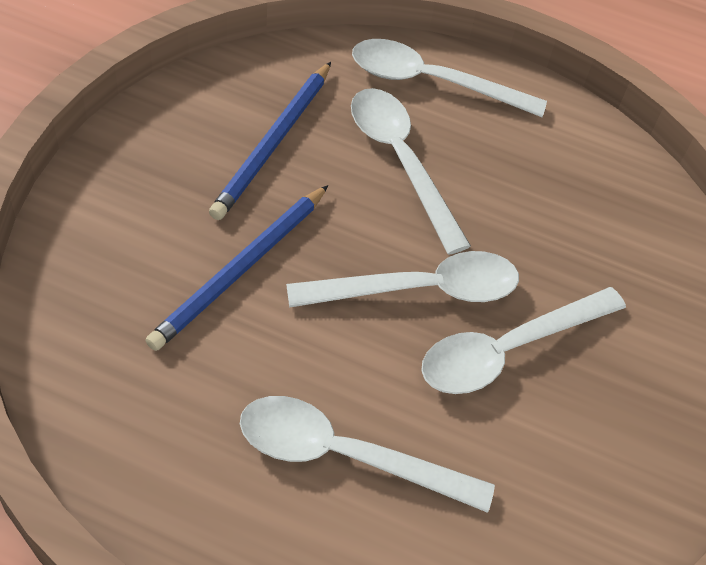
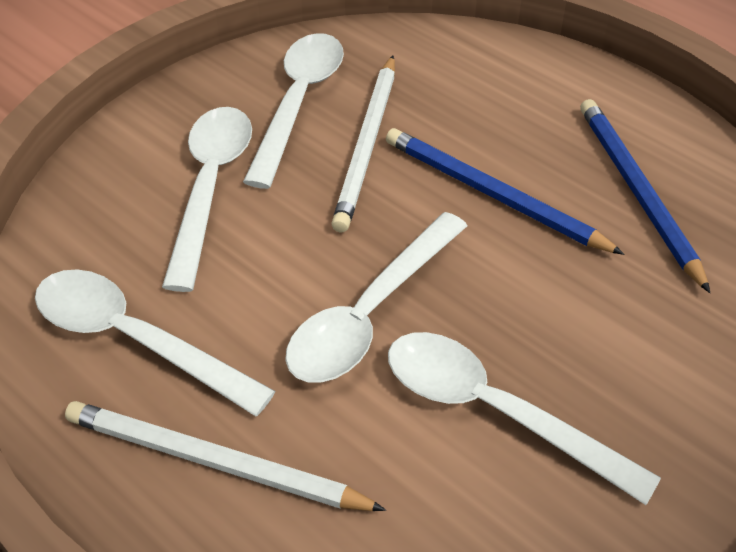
white pencil: none = 0 -> [65,401,386,511] [331,55,395,232] = 2

